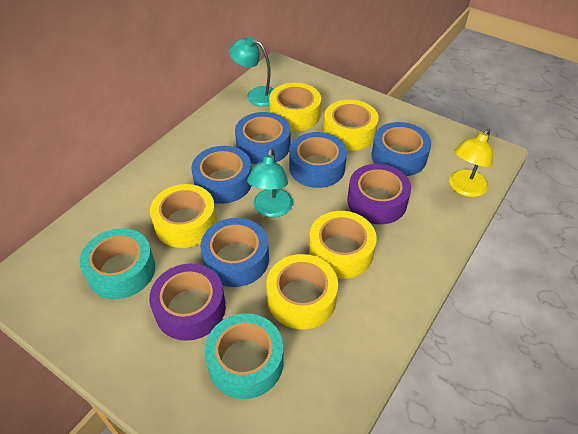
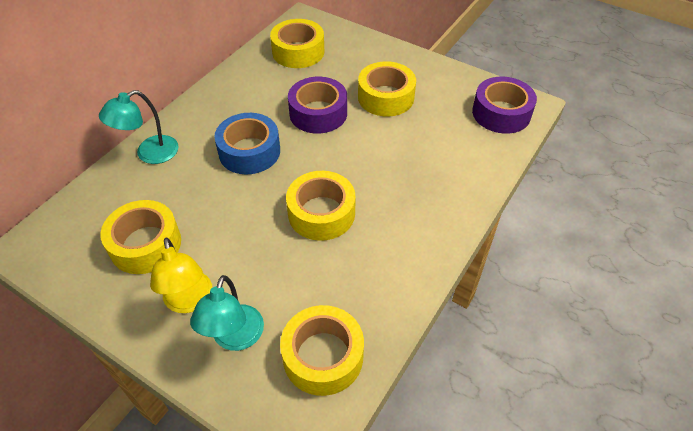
blue tape: [192,146,251,204] [200,218,269,287] [235,112,290,164] [289,132,347,188] [371,122,431,176] = 5 -> [214,113,280,174] = 1
turquoise tape: [79,228,155,299] [204,313,284,399] = 2 -> none = 0

